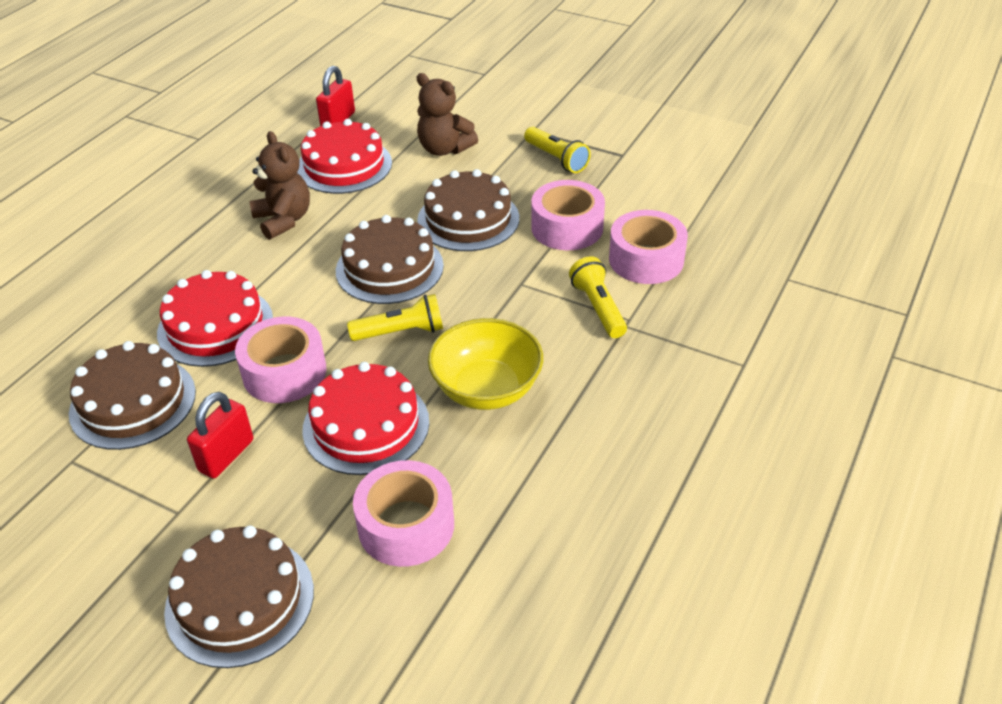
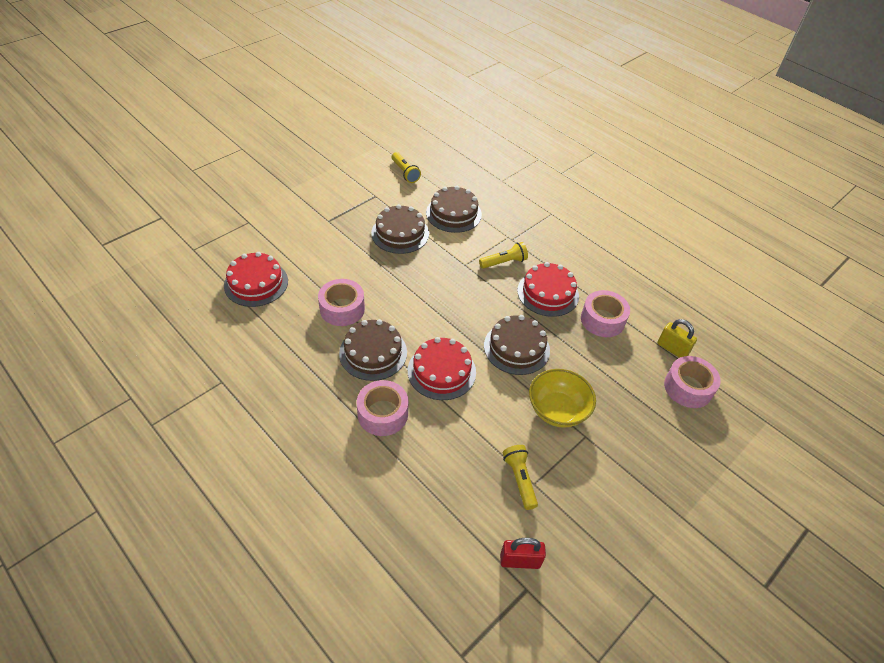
brown teddy bear: [250,131,310,240] [417,73,478,156] = 2 -> none = 0
red padlock: [187,392,253,478] [316,66,355,126] = 2 -> [500,538,546,569] = 1
yellow padlock: none = 0 -> [657,319,697,358] = 1

